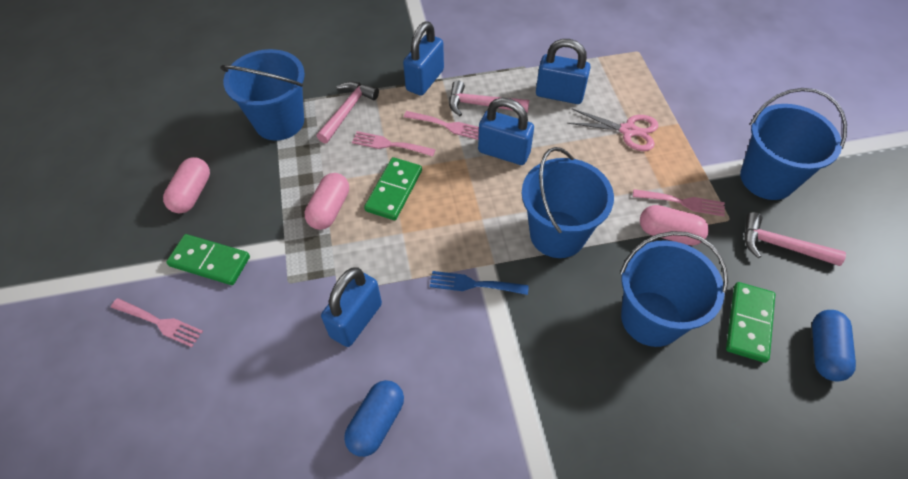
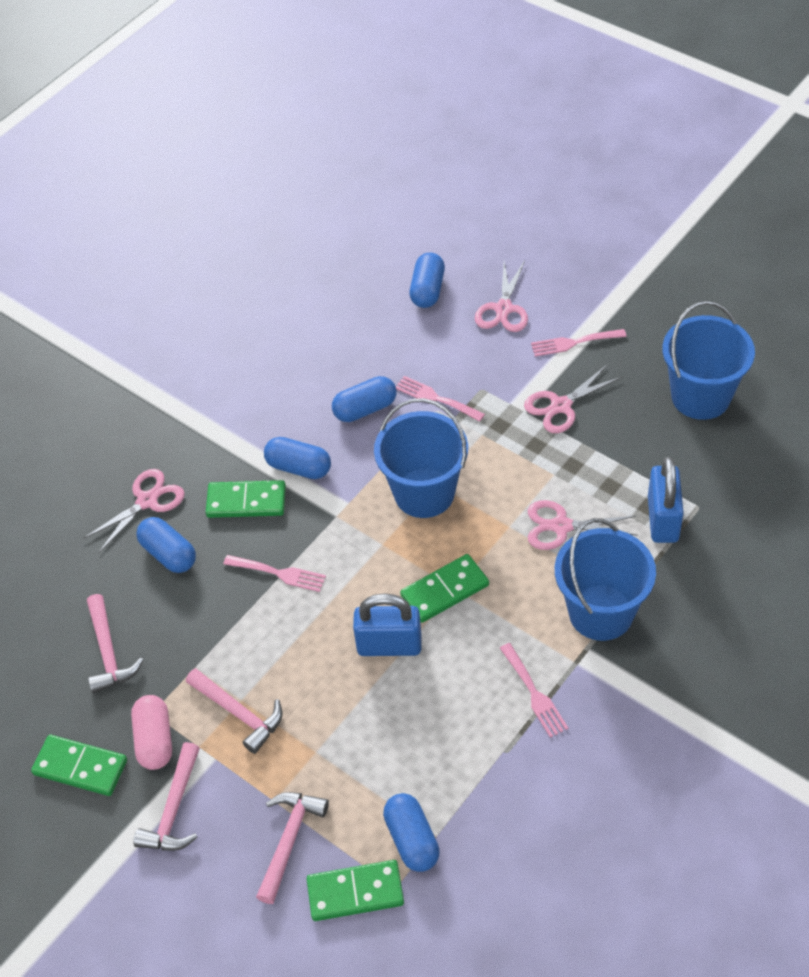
blue bucket: [220,49,305,141] [522,147,614,258] [620,231,728,347] [740,88,847,200] = 4 -> [374,398,468,518] [555,518,656,641] [662,301,755,420] = 3
blue capsule: [344,380,404,457] [812,310,856,382] = 2 -> [136,517,196,573] [264,437,331,479] [332,376,396,422] [383,793,440,872] [410,253,445,308] = 5
blue fork: [430,271,529,295] = 1 -> none = 0
blue padlock: [321,267,382,347] [403,21,444,96] [478,98,534,165] [536,39,591,104] = 4 -> [353,594,422,656] [648,457,684,543] = 2
green domino: [166,234,250,285] [364,157,422,220] [726,282,775,363] = 3 -> [31,735,127,796] [206,480,286,518] [307,860,404,921] [400,554,489,623] = 4
pink capsule: [163,157,210,214] [305,173,349,230] [640,205,709,246] = 3 -> [131,695,172,770] = 1
pink hammer: [317,82,379,143] [449,80,529,116] [744,212,846,266] = 3 -> [87,594,143,694] [134,742,200,851] [186,668,282,754] [256,792,329,904] = 4
pink scissors: [567,109,658,151] = 1 -> [83,469,185,552] [475,260,528,332] [524,364,623,433] [528,500,638,550] = 4

